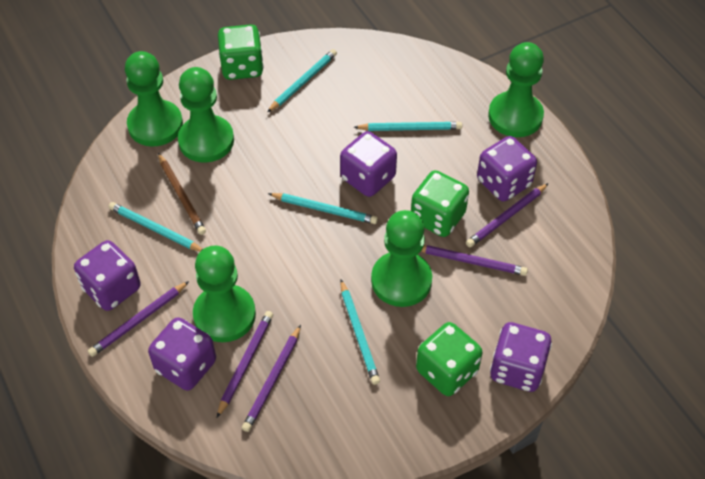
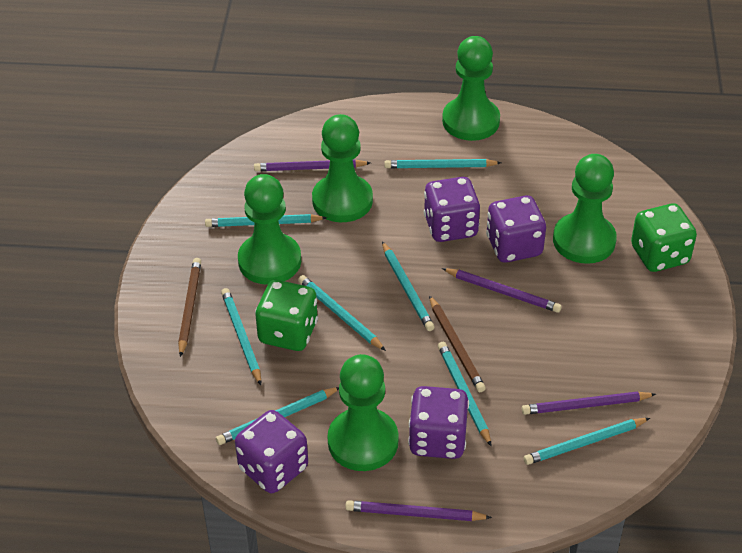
brown pencil: [158,153,206,235] = 1 -> [178,258,201,357] [429,295,486,392] = 2
green dice: [218,24,264,80] [411,170,469,237] [416,322,482,396] = 3 -> [255,280,318,351] [631,203,697,272] = 2
purple dice: [74,240,141,311] [148,317,216,391] [340,131,397,197] [477,136,537,201] [490,322,552,392] = 5 -> [235,410,308,493] [408,386,469,459] [424,177,480,242] [486,195,546,263] = 4
purple pencil: [88,281,189,357] [217,311,273,418] [242,325,301,432] [421,245,528,276] [466,183,549,247] = 5 -> [254,160,370,171] [345,500,492,521] [442,268,562,313] [522,391,656,415] = 4
turquoise pencil: [109,202,203,251] [267,49,337,112] [268,193,378,224] [340,280,380,385] [354,122,462,131] = 5 -> [205,214,327,227] [216,387,339,445] [221,288,261,385] [298,275,386,351] [382,241,435,331] [384,159,502,168] [438,342,492,447] [523,418,650,465] = 8

